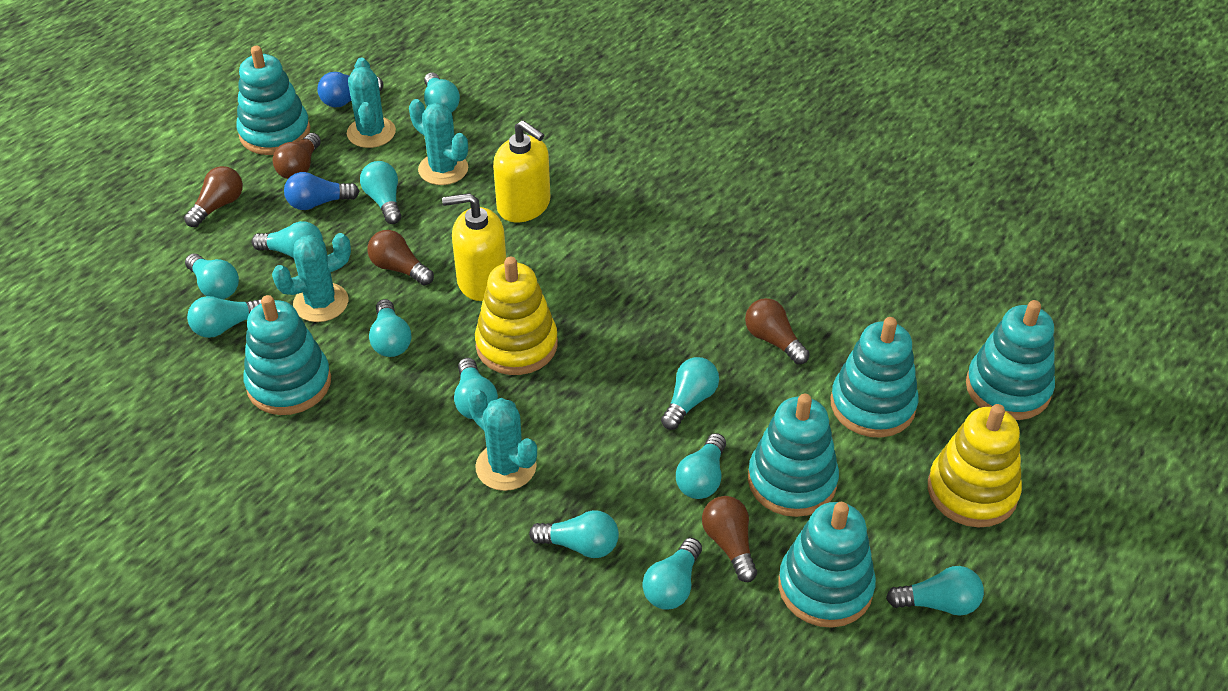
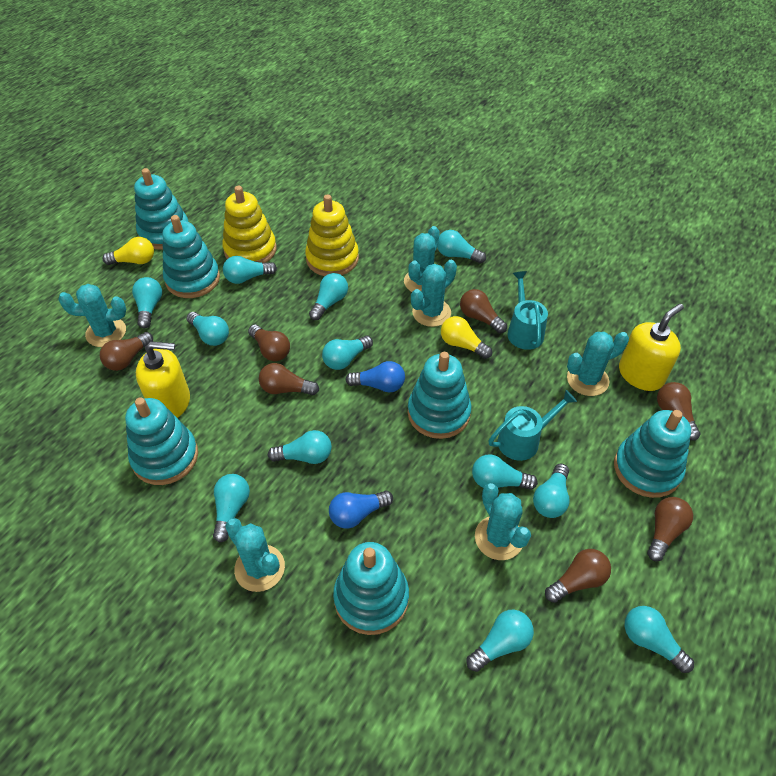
brown light bulb: [184,166,243,227] [273,133,321,179] [367,230,434,286] [702,496,757,582] [745,298,810,364] = 5 -> [100,332,153,371] [248,325,290,361] [259,363,319,395] [460,289,507,333] [545,549,611,603] [647,497,693,561] [657,382,700,441] = 7
turquoise cactus: [272,233,351,322] [347,58,396,148] [409,99,468,185] [467,389,537,491] = 4 -> [58,284,126,347] [225,518,285,592] [404,226,440,292] [411,260,457,327] [475,483,531,560] [567,332,629,396] = 6
turquoise watering can: none = 0 -> [488,390,577,461] [507,271,548,350] = 2
yellow light bulb: none = 0 -> [102,237,154,265] [441,316,492,359] = 2

